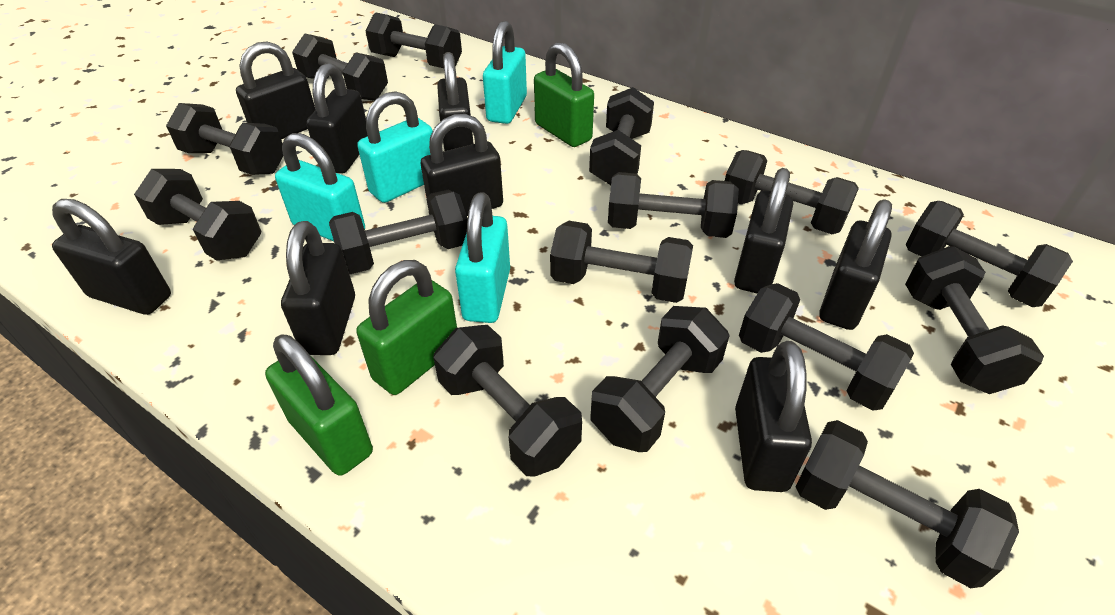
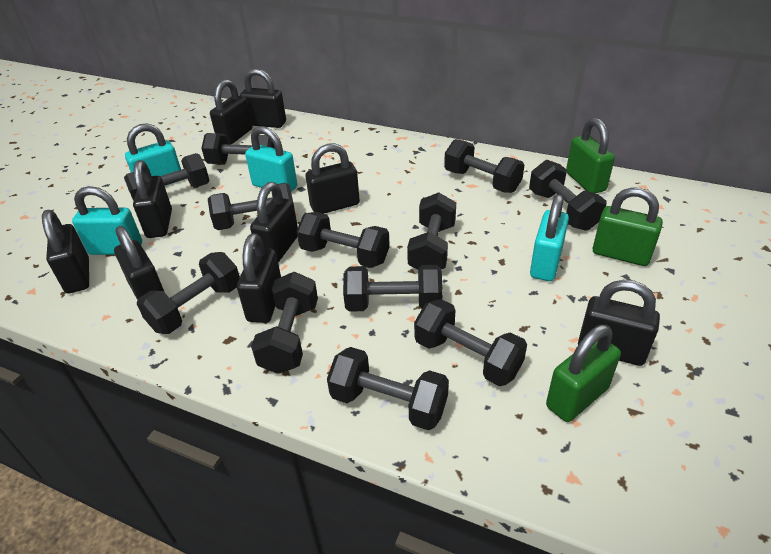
black dumbbell: [134,169,261,260] [166,103,283,175] [292,34,388,101] [329,190,468,274] [365,12,462,68] [433,325,582,477] [550,221,693,303] [589,87,654,185] [591,306,730,452] [608,172,739,238] [725,150,859,234] [739,283,914,411] [795,420,1019,588] [905,246,1044,394] [906,201,1073,307] = 15 -> [124,153,210,201] [137,252,240,334] [201,133,275,164] [208,183,293,230] [251,272,318,374] [296,212,390,268] [327,347,449,430] [343,265,443,312] [407,192,456,270] [414,299,527,386] [444,139,524,193] [529,160,607,231] = 12

